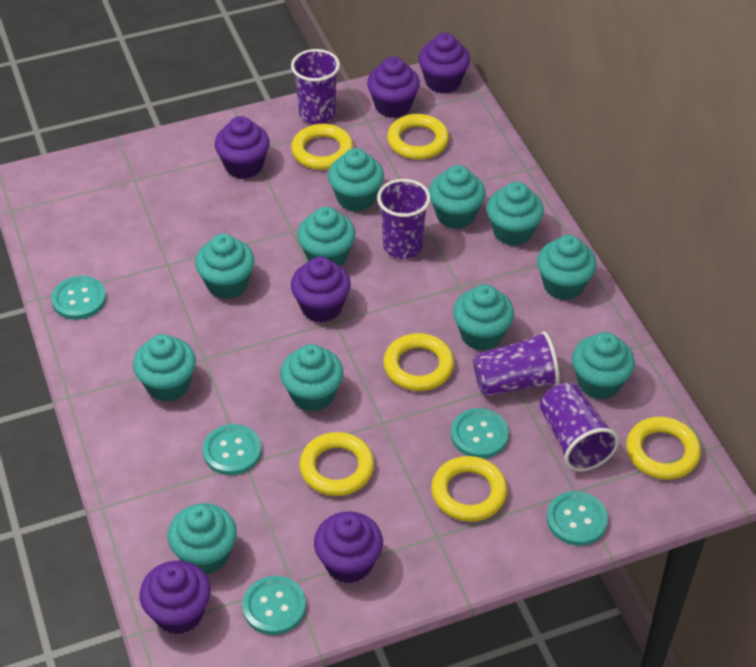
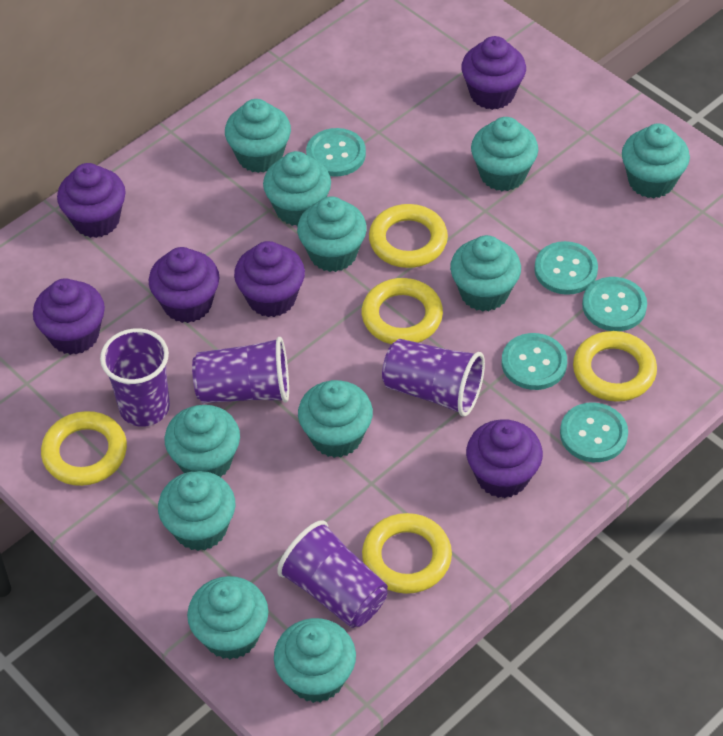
yellow ring: [291,124,353,170] [299,432,374,496] [384,333,454,391] [387,114,449,160] [431,456,507,522] [626,417,701,480] = 6 -> [41,411,127,486] [362,278,443,344] [362,513,452,594] [369,204,448,268] [573,331,657,402] = 5

